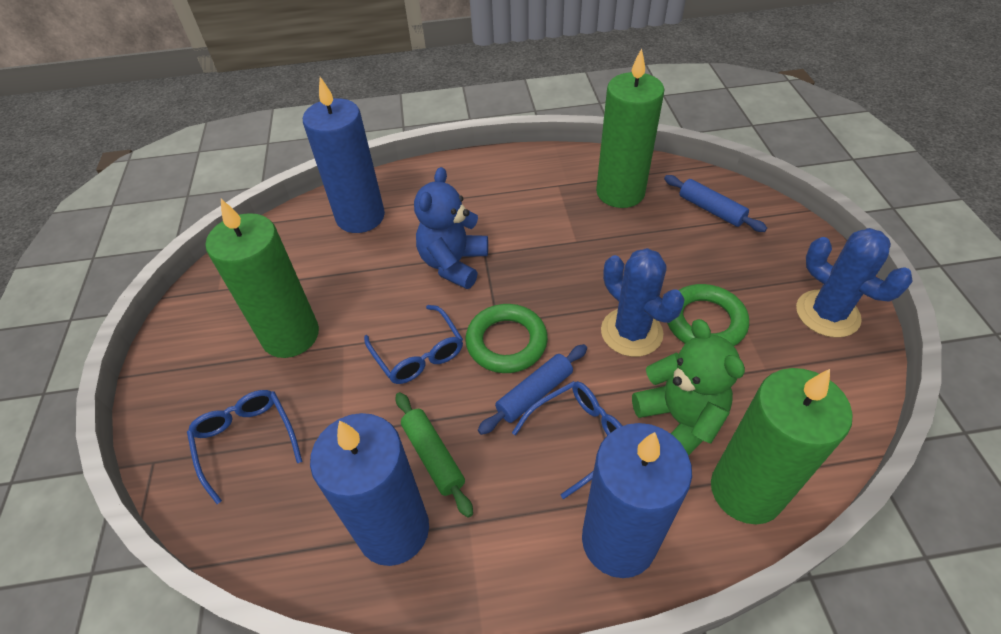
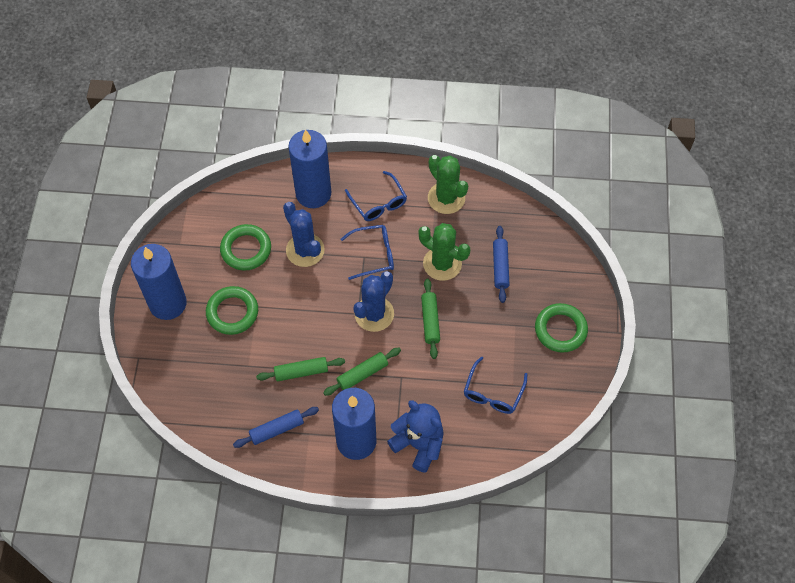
green cactus: none = 0 -> [419,223,470,281] [428,155,468,214] = 2
green candle: [206,199,319,358] [596,48,664,208] [711,368,853,524] = 3 -> none = 0
green ring: [465,304,548,373] [667,284,749,346] = 2 -> [206,286,258,335] [220,224,271,271] [535,303,588,353] = 3
green rolling pin: [396,392,473,518] = 1 -> [256,357,345,381] [323,348,401,396] [421,278,440,359] = 3
green teddy bear: [632,319,745,456] = 1 -> none = 0

